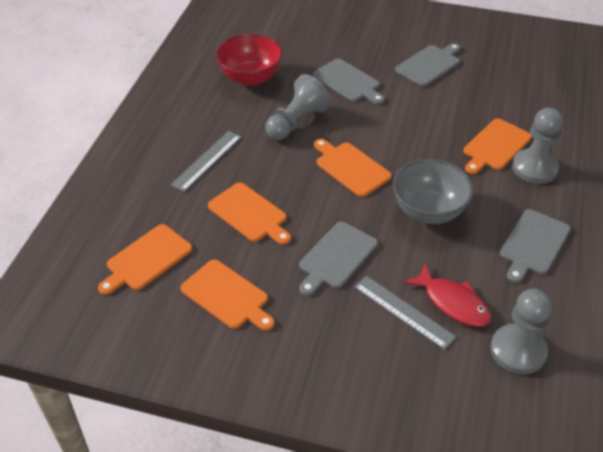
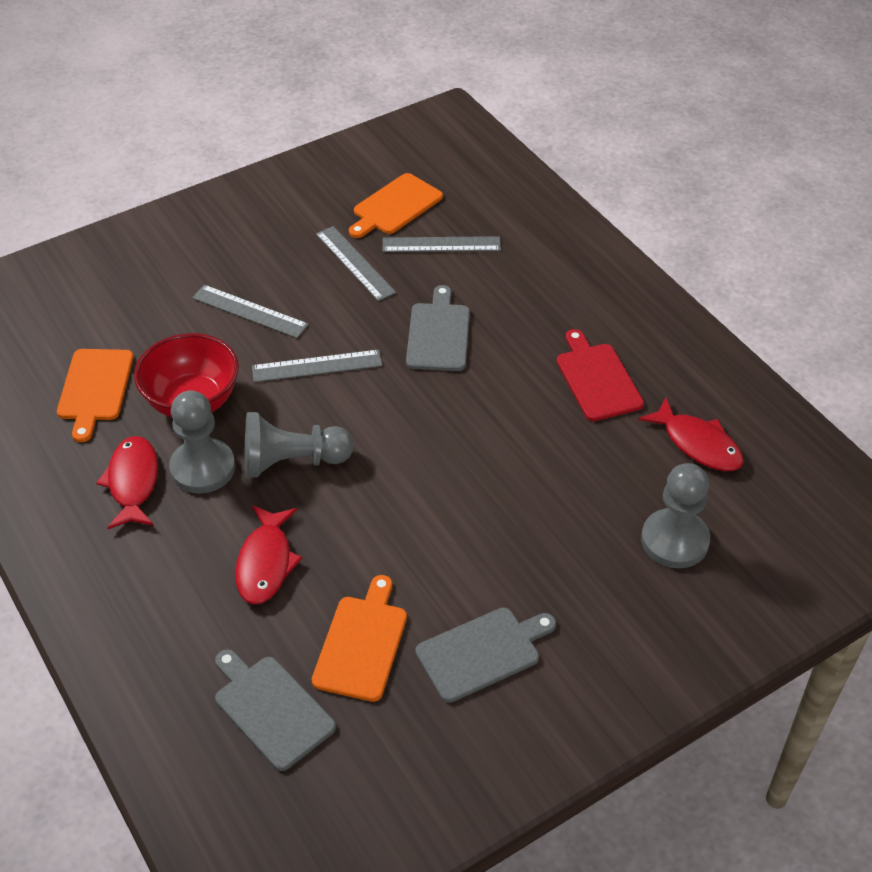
grey bowl: [393,159,473,224] = 1 -> none = 0
grey cutting board: [299,222,378,296] [312,58,385,104] [395,43,460,87] [500,209,571,283] = 4 -> [215,649,336,771] [406,285,470,371] [415,607,556,703] = 3
grey ruler: [171,131,241,192] [354,276,456,350] = 2 -> [192,285,309,338] [252,350,382,382] [316,226,396,301] [383,236,501,252] = 4
orange cutting board: [98,224,192,295] [180,259,275,331] [208,182,291,245] [314,139,392,197] [463,118,532,174] = 5 -> [57,349,134,442] [312,575,407,702] [349,173,443,238] = 3
red cutting board: none = 0 -> [557,329,644,421] = 1
red fish: [403,263,492,327] = 1 -> [96,436,158,529] [235,505,302,604] [638,397,744,471] = 3

